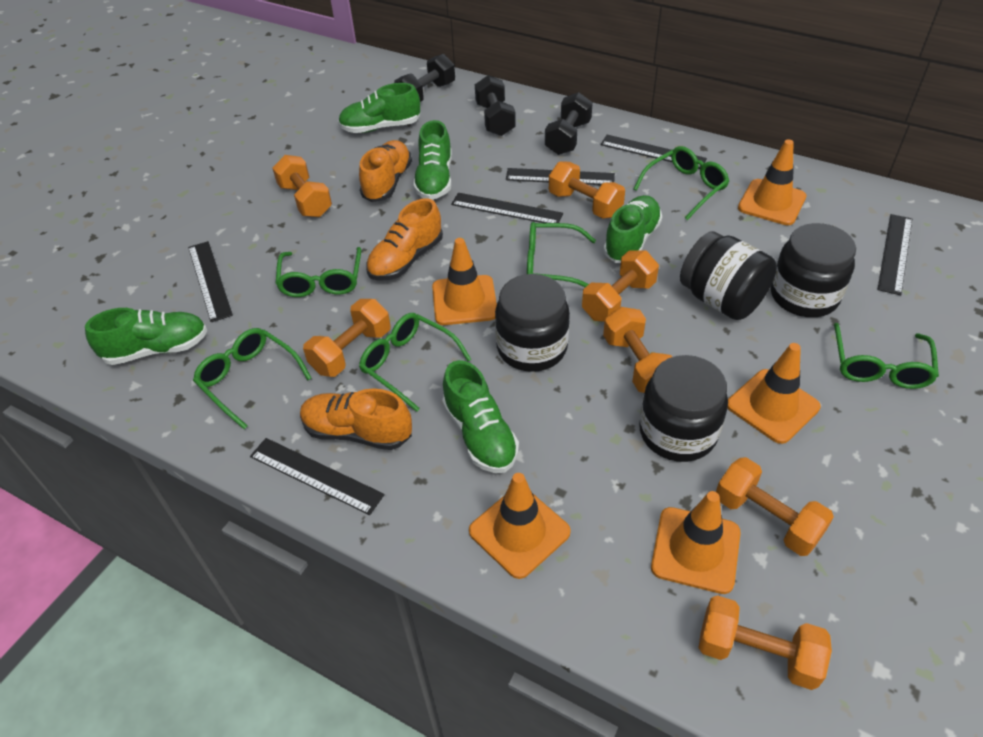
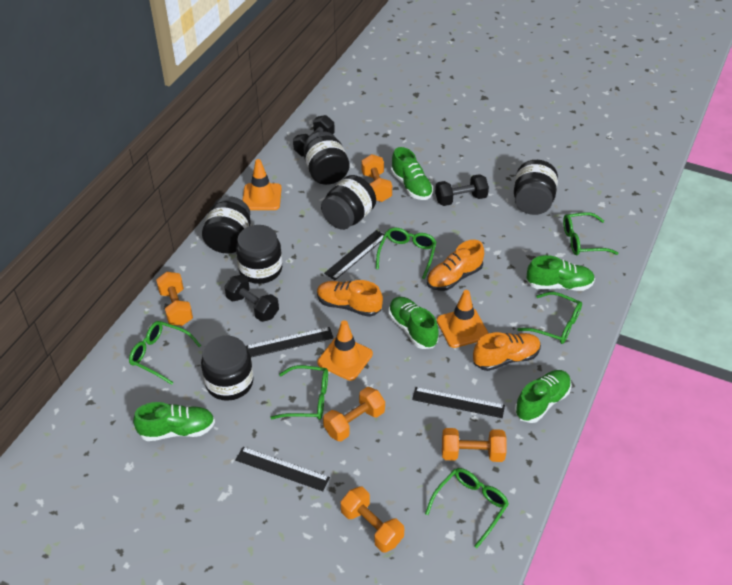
black jar: [495,274,570,372] [639,355,728,462] [680,231,777,320] [771,223,856,317] = 4 -> [201,336,254,401] [202,196,250,254] [236,225,282,284] [304,131,349,185] [321,175,376,230] [514,160,558,215] = 6
black ruler: [188,241,233,322] [250,438,385,515] [451,193,563,223] [506,168,615,185] [600,135,707,169] [877,214,912,295] = 6 -> [235,447,330,491] [246,327,333,357] [324,230,384,280] [412,387,505,418] = 4
orange dumbbell: [272,155,332,217] [303,299,391,377] [549,161,625,219] [582,250,659,322] [603,307,672,393] [698,595,832,690] [716,457,834,556] = 7 -> [156,272,193,326] [323,387,385,441] [341,487,404,552] [361,154,392,202] [442,428,507,462] = 5
orange traffic cone: [432,238,497,325] [469,473,571,579] [651,491,741,594] [728,343,821,444] [738,139,806,225] = 5 -> [242,159,282,210] [317,320,373,381] [437,290,489,348] = 3

